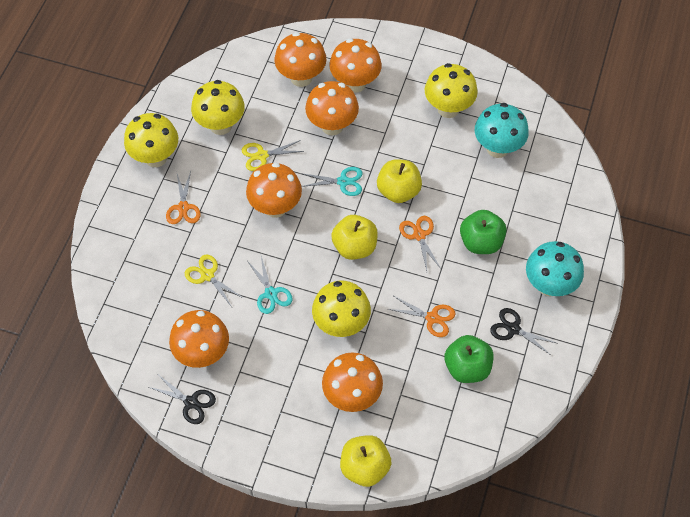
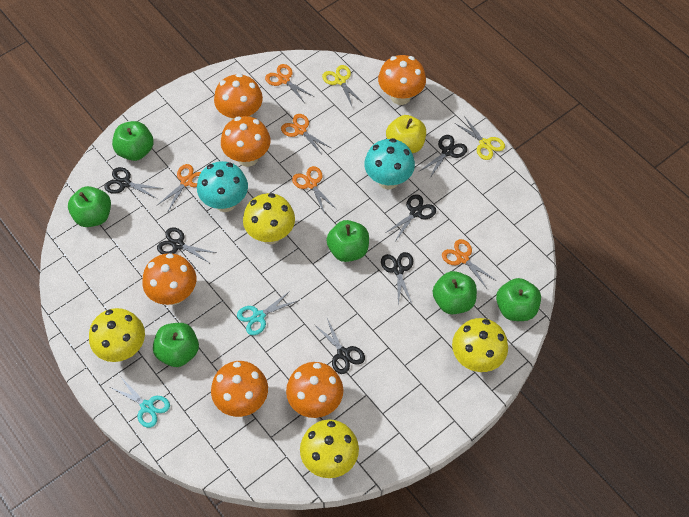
black scissors: [149,375,216,424] [490,308,556,356] = 2 -> [105,167,163,199] [157,227,217,264] [315,319,365,374] [381,252,413,305] [385,194,436,240] [420,135,467,179] = 6
green apple: [445,335,494,383] [460,210,507,254] = 2 -> [68,186,111,227] [112,121,154,161] [153,323,199,367] [326,220,369,262] [433,271,477,314] [496,278,541,321] = 6
orange scissors: [166,171,201,224] [388,296,455,337] [399,216,442,271] = 3 -> [157,164,201,211] [265,64,314,102] [281,114,331,155] [292,166,336,214] [442,239,497,287] = 5
yellow apple: [331,215,378,260] [340,435,391,487] [377,159,422,203] = 3 -> [386,115,426,153] = 1

